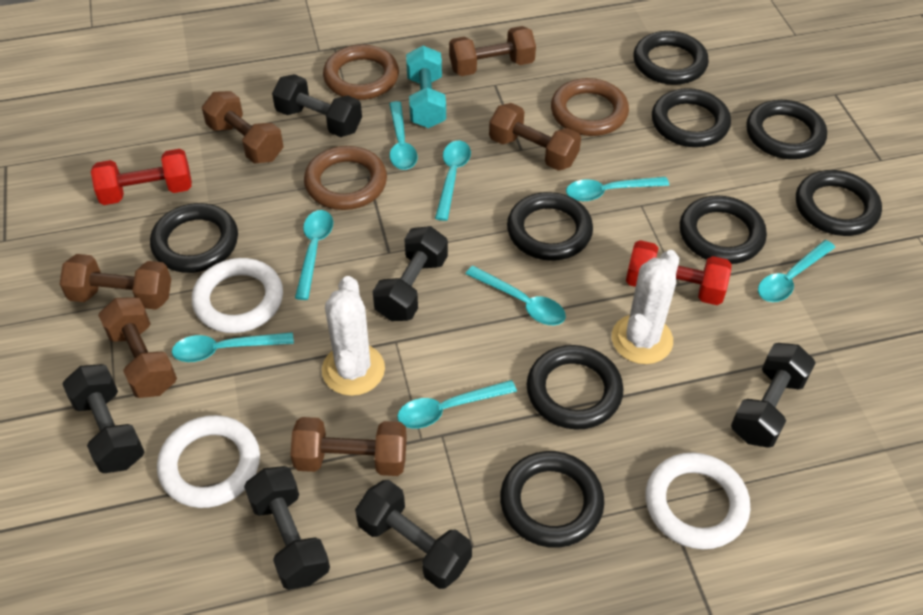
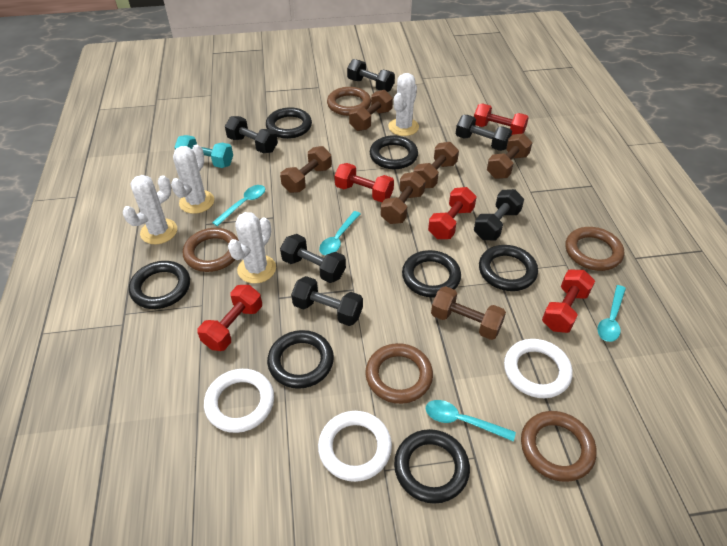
black ring: [150,203,238,273] [500,451,604,548] [507,192,593,261] [527,345,623,430] [633,31,709,85] [652,88,731,147] [680,195,767,264] [746,100,827,159] [796,170,882,236] = 9 -> [129,261,190,309] [266,107,312,139] [267,330,334,389] [370,135,418,169] [394,429,470,504] [402,250,461,298] [479,245,538,291] = 7
brown ring: [304,146,387,210] [323,45,399,100] [551,78,629,136] = 3 -> [183,228,239,272] [327,87,371,116] [365,343,433,404] [521,411,597,482] [566,227,624,271] = 5
red dumbbell: [91,149,192,205] [626,240,731,305] = 2 -> [197,285,262,351] [335,163,394,202] [428,187,477,239] [474,104,529,135] [542,270,595,333] = 5
turquoise spoon: [172,332,294,362] [295,210,333,300] [389,101,417,170] [397,380,517,429] [435,141,471,221] [466,266,566,325] [566,177,669,201] [758,240,835,302] = 8 -> [212,185,265,226] [319,211,361,255] [426,400,516,442] [597,285,626,342] = 4
white cactus: [322,276,385,396] [612,250,679,364] = 2 -> [123,175,177,244] [171,144,214,214] [228,212,276,283] [388,73,419,136] = 4

